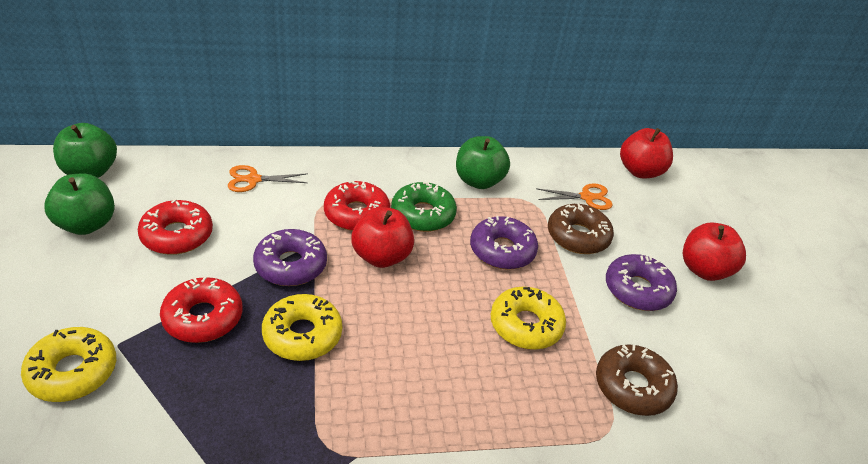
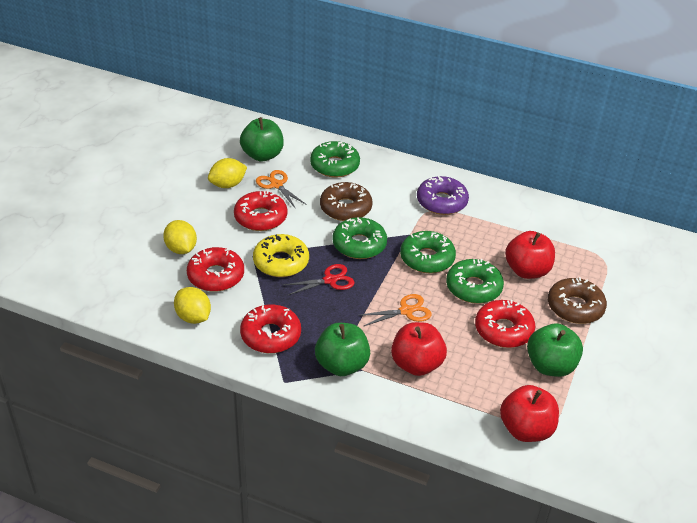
green donut: [391,182,457,232] = 1 -> [310,141,360,178] [332,217,387,259] [400,231,456,273] [446,259,504,304] = 4
purple donut: [253,229,327,286] [470,216,538,270] [606,254,677,311] = 3 -> [417,176,469,215] = 1
red donut: [138,199,213,255] [160,277,243,343] [324,181,390,231] = 3 -> [187,247,244,292] [234,190,287,231] [240,304,301,353] [475,300,535,348] = 4
red scissors: none = 0 -> [284,264,354,296] = 1
yellow donut: [21,327,116,402] [262,294,342,361] [491,287,566,350] = 3 -> [253,234,309,277] = 1
yellow lemon: none = 0 -> [163,220,197,254] [174,287,211,324] [208,158,247,188] = 3

